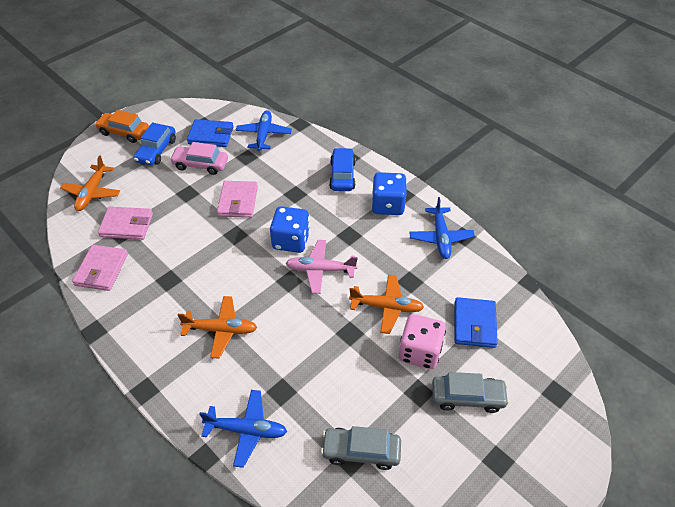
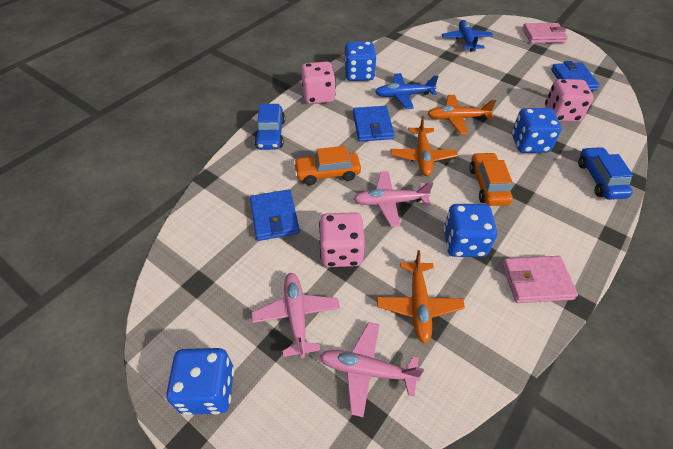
blue dice: [270,206,310,253] [371,172,407,215] = 2 -> [166,348,234,415] [344,41,377,81] [443,204,497,257] [512,108,562,153] = 4
blue plane: [199,390,287,468] [236,110,292,151] [409,197,475,259] = 3 -> [375,73,438,109] [442,20,493,52] = 2
blue wallet: [187,119,233,147] [455,297,498,348] = 2 -> [250,190,300,241] [353,106,394,142] [551,61,600,91] = 3
grey car: [321,426,401,470] [432,372,509,413] = 2 -> none = 0
orange car: [95,110,149,143] = 1 -> [294,146,361,185] [469,152,513,206] = 2
pink car: [170,142,228,175] = 1 -> none = 0
pink dice: [399,314,446,369] = 1 -> [301,61,336,104] [319,212,365,267] [545,79,594,122] = 3
pink plane: [286,240,358,294] = 1 -> [251,272,340,358] [320,322,424,417] [354,171,433,227] = 3
pink wallet: [72,245,128,291] [98,206,153,240] [217,181,258,218] = 3 -> [502,256,578,303] [522,23,568,43] = 2

